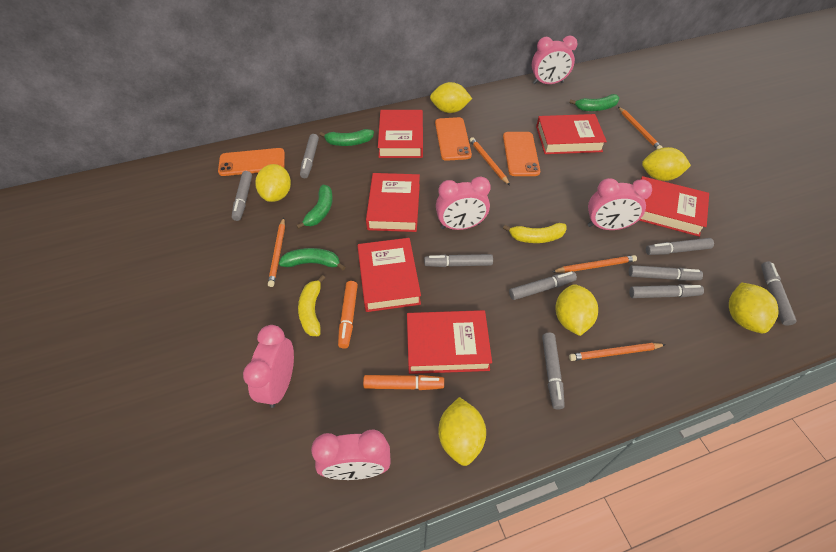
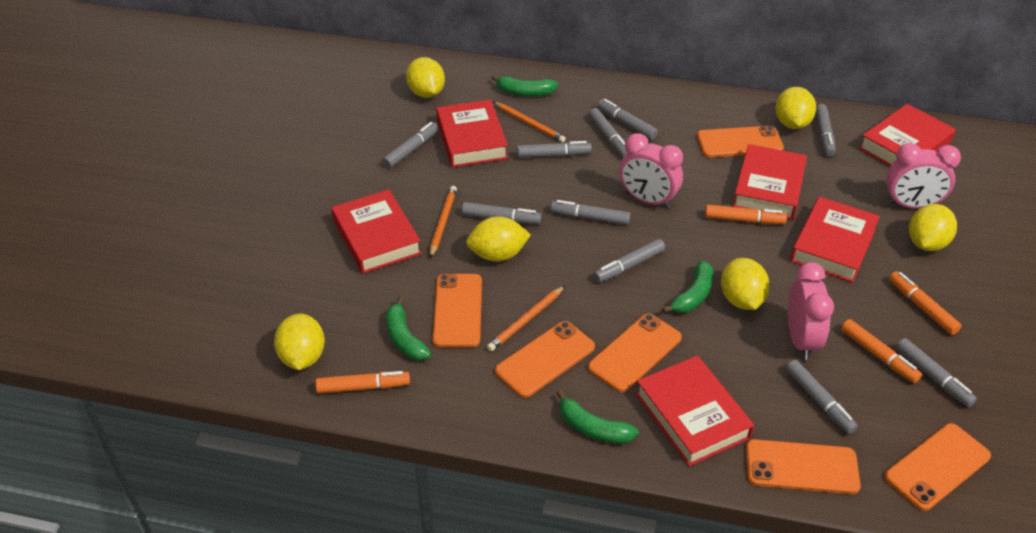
grey marker: [232,171,252,221] [300,134,319,178] [424,254,493,267] [509,271,577,300] [542,333,565,410] [629,265,703,281] [629,284,704,298] [646,238,714,255] [761,261,797,326] = 9 -> [382,122,439,168] [462,202,542,224] [517,141,592,158] [551,200,631,225] [588,108,628,158] [593,239,665,283] [597,99,658,140] [786,360,858,434] [815,104,836,157] [896,338,977,407] = 10
orange marker: [338,281,358,348] [363,375,444,390] = 2 -> [316,371,410,394] [705,205,787,224] [841,319,922,383] [889,271,962,335] = 4
orange pencil: [268,218,285,287] [470,137,510,185] [552,255,637,273] [569,343,666,361] [618,107,663,149] = 5 -> [430,186,457,258] [487,286,565,352] [493,102,566,143] = 3
orange phone: [218,148,285,176] [435,117,472,161] [503,132,540,176] = 3 -> [433,274,482,347] [495,321,595,398] [588,314,682,392] [697,125,784,158] [746,439,861,494] [884,423,991,511] = 6
pink clock: [243,325,294,408] [311,429,391,480] [436,176,491,230] [532,36,578,84] [588,178,652,230] = 5 -> [620,133,683,208] [788,262,834,360] [886,143,961,209] = 3
yellow banana: [298,275,325,336] [503,223,566,243] = 2 -> none = 0

